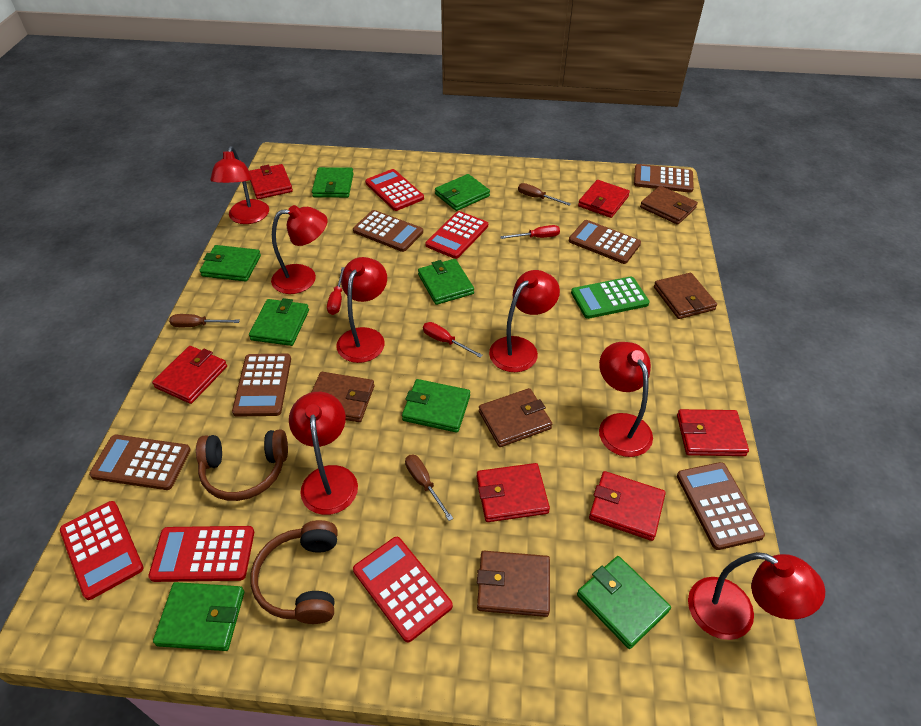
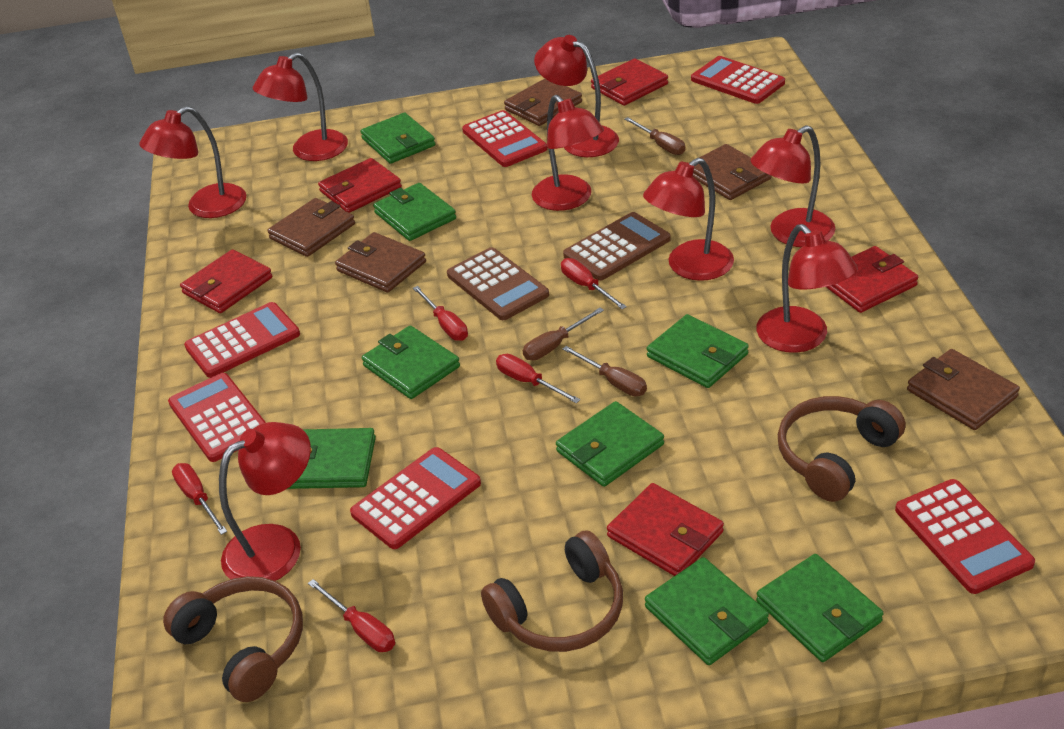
brown calculator: [89,435,191,490] [232,354,291,417] [353,210,423,252] [569,220,641,264] [634,164,694,193] [677,462,765,550] = 6 -> [447,247,549,320] [563,212,671,281] = 2
brown headphones: [196,429,288,501] [250,520,338,624] = 2 -> [163,576,303,702] [481,530,623,652] [778,396,906,502] = 3
green calculator: [571,277,650,319] = 1 -> none = 0
red calculator: [60,501,143,600] [148,526,254,582] [353,537,453,643] [365,169,424,211] [425,211,488,259] = 5 -> [168,373,266,462] [184,302,300,378] [350,447,481,549] [462,110,547,167] [691,56,785,104] [895,479,1035,594] = 6
red lamp: [210,146,269,224] [271,205,327,294] [289,392,358,515] [337,257,387,363] [489,270,560,372] [599,342,653,457] [688,552,825,640] = 7 -> [139,106,246,218] [219,422,311,581] [253,52,348,161] [532,95,604,211] [534,35,619,157] [643,158,734,281] [750,125,835,247] [756,224,858,353] = 8
red screwdriver: [327,267,345,315] [423,322,483,358] [500,225,560,239] = 3 -> [172,463,227,535] [308,579,395,652] [413,286,468,341] [496,354,580,403] [561,258,627,309] = 5
red wallet: [152,346,227,404] [249,164,293,199] [477,463,550,522] [578,180,630,218] [589,471,666,541] [677,409,749,456] = 6 -> [180,249,272,313] [318,158,402,213] [591,58,668,106] [607,483,724,576] [826,246,918,313] = 5

